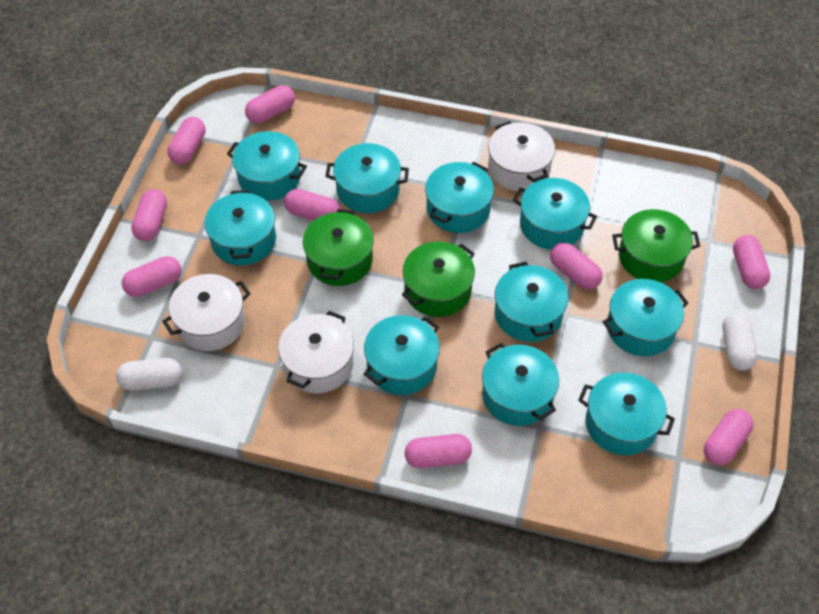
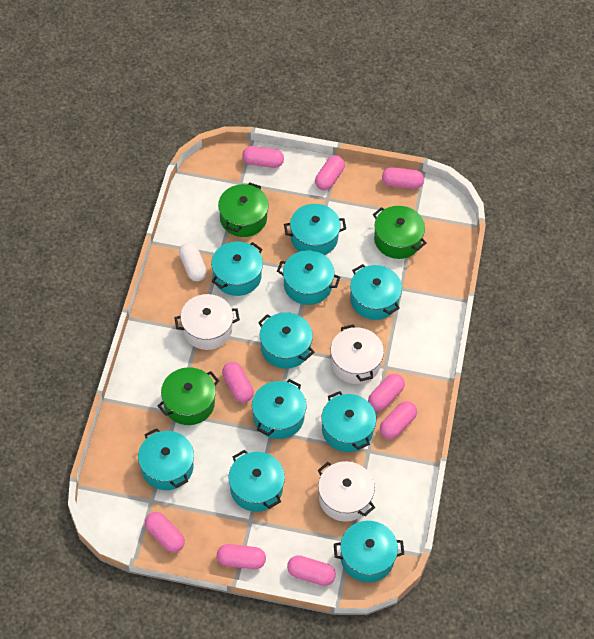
white capsule: [116,358,182,391] [722,312,757,371] = 2 -> [179,243,207,281] = 1

